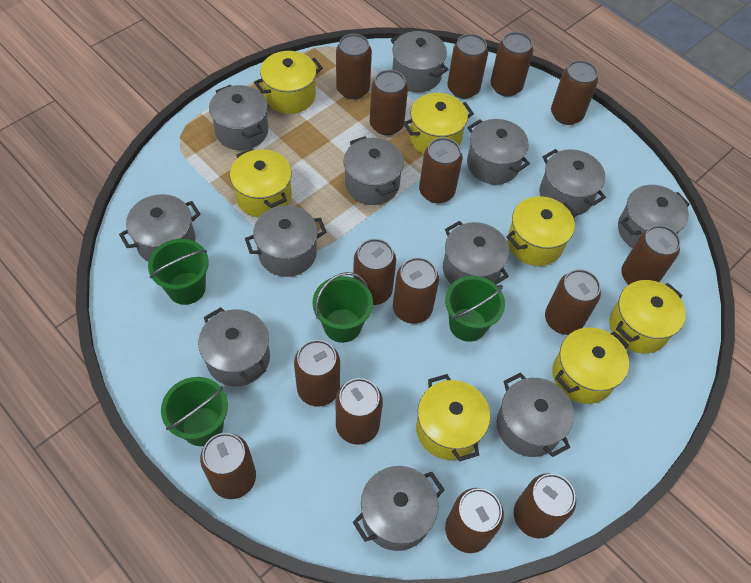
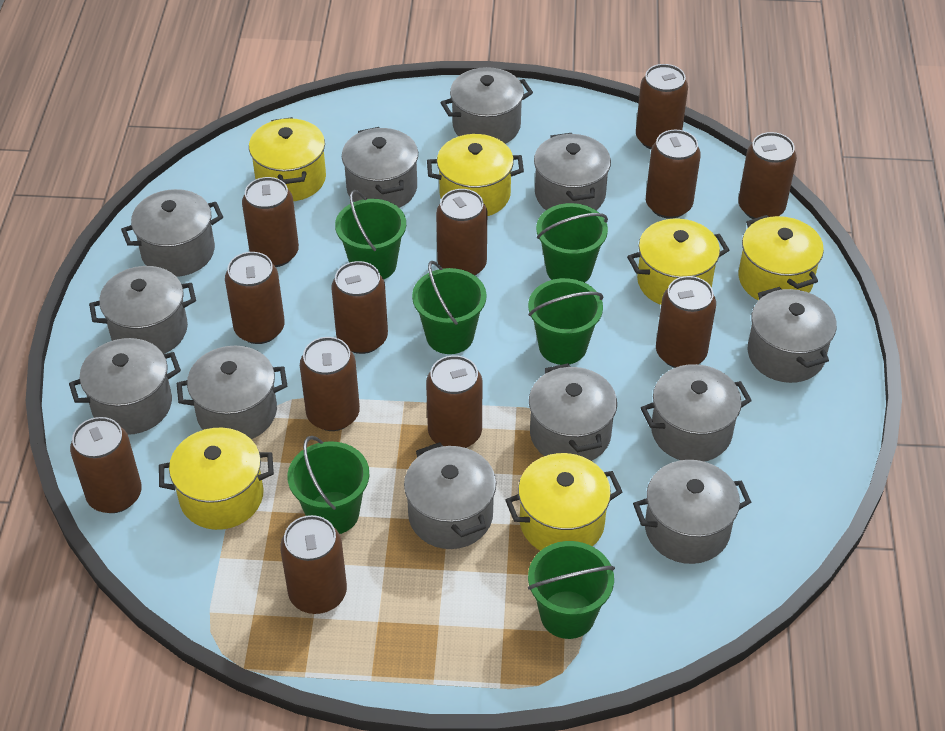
brown can: [200,433,256,499] [294,340,340,407] [336,34,372,99] [336,378,383,445] [353,239,396,305] [370,70,408,136] [393,257,439,324] [419,138,463,203] [445,488,504,553] [447,34,488,99] [490,32,533,97] [514,473,576,539] [545,269,601,335] [551,60,598,125] [621,225,680,285] = 15 -> [70,417,142,513] [225,252,285,344] [242,177,299,267] [280,515,347,614] [300,337,360,431] [331,261,388,354] [426,355,483,448] [436,189,487,276] [636,64,688,149] [646,130,701,219] [656,276,716,368] [738,132,797,219] = 12
green bucket: [148,239,209,305] [161,377,228,446] [312,272,373,343] [445,276,505,342] = 4 -> [287,436,370,534] [335,190,406,279] [412,261,487,354] [528,278,603,365] [528,541,615,639] [536,203,608,283] = 6
yellow pot: [230,148,292,218] [254,51,323,114] [403,93,474,154] [416,374,490,462] [506,196,577,266] [552,327,629,404] [609,280,686,353] = 7 -> [159,428,274,530] [249,117,326,201] [427,134,524,216] [505,453,622,551] [627,219,729,305] [739,215,824,301] = 6

